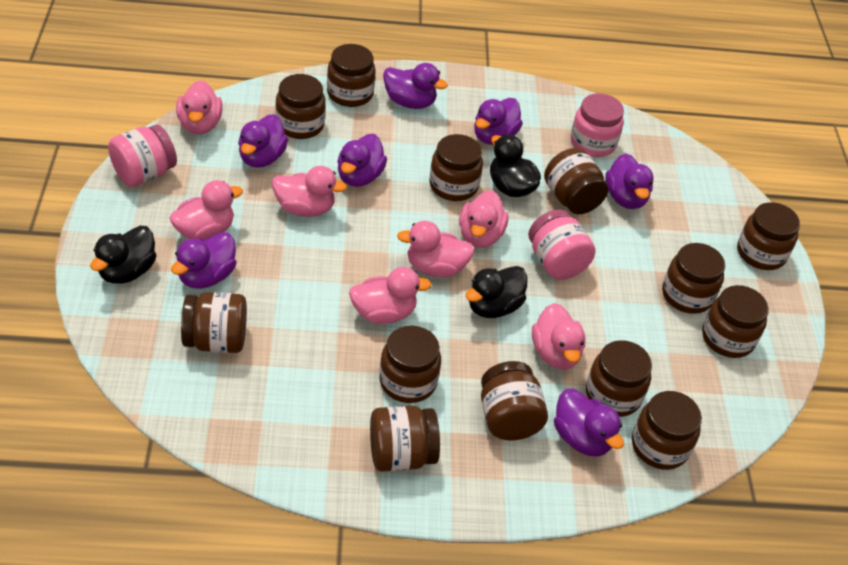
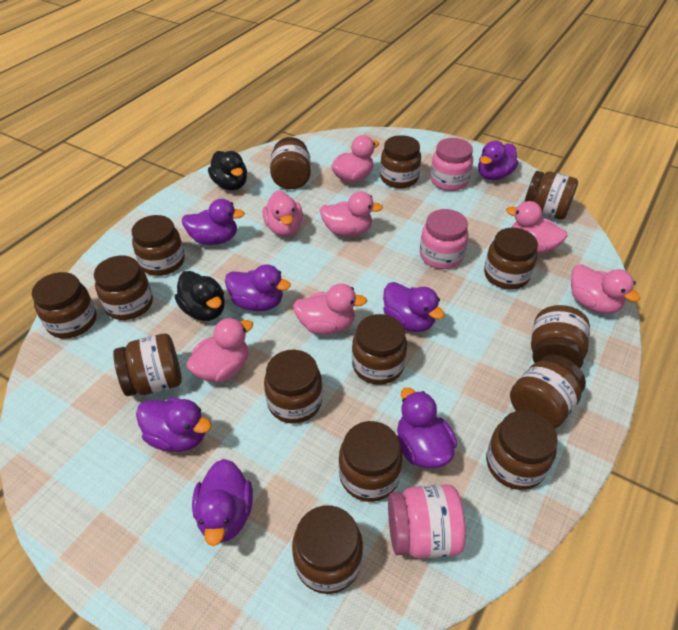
black duck: [90,226,156,284] [466,266,528,318] [490,135,541,197] = 3 -> [175,271,225,321] [208,151,247,190] = 2
brown jar: [181,292,247,353] [275,74,326,139] [327,44,376,107] [370,406,440,472] [379,326,441,403] [429,134,483,201] [481,361,548,440] [544,148,608,214] [586,340,652,417] [632,391,702,470] [662,243,725,314] [702,285,769,358] [737,202,800,270] = 13 -> [32,272,97,339] [94,256,153,320] [113,333,182,396] [132,215,185,276] [264,350,323,423] [270,137,311,189] [292,505,363,594] [339,421,403,502] [352,314,407,385] [380,135,421,188] [484,228,538,290] [486,410,558,490] [510,355,586,428] [524,171,578,220] [531,305,590,368] = 15

